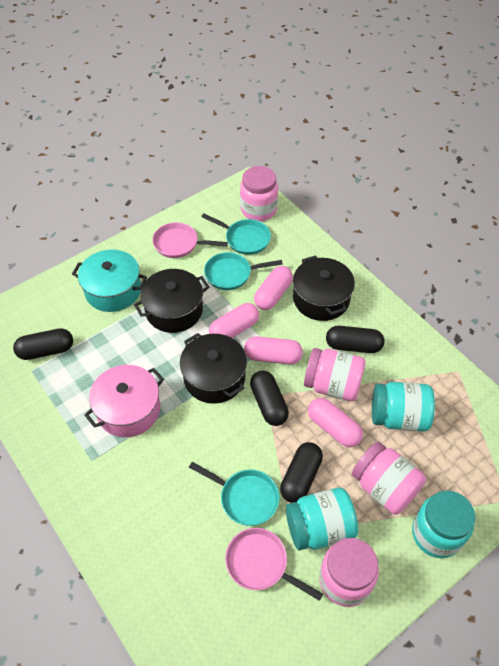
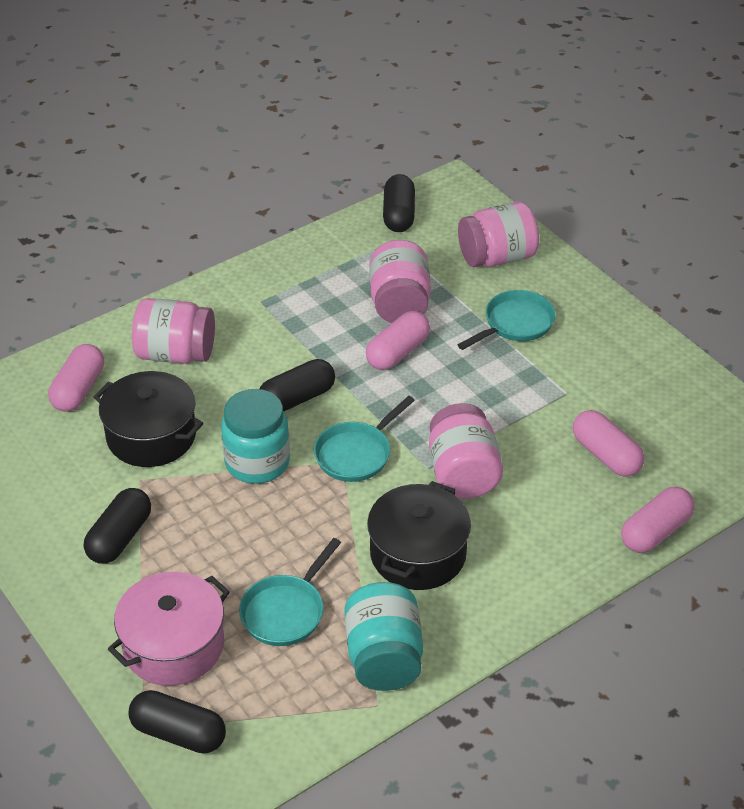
black pot: [134,269,209,333] [180,333,247,404] [293,256,355,321] = 3 -> [93,371,203,467] [367,481,471,590] = 2
pink pan: [152,222,228,258] [225,528,323,601] = 2 -> none = 0
turquoise jar: [286,488,358,551] [372,382,435,431] [412,491,475,558] = 3 -> [221,389,290,484] [344,582,423,691] = 2
turquoise pot: [72,250,147,312] = 1 -> none = 0

